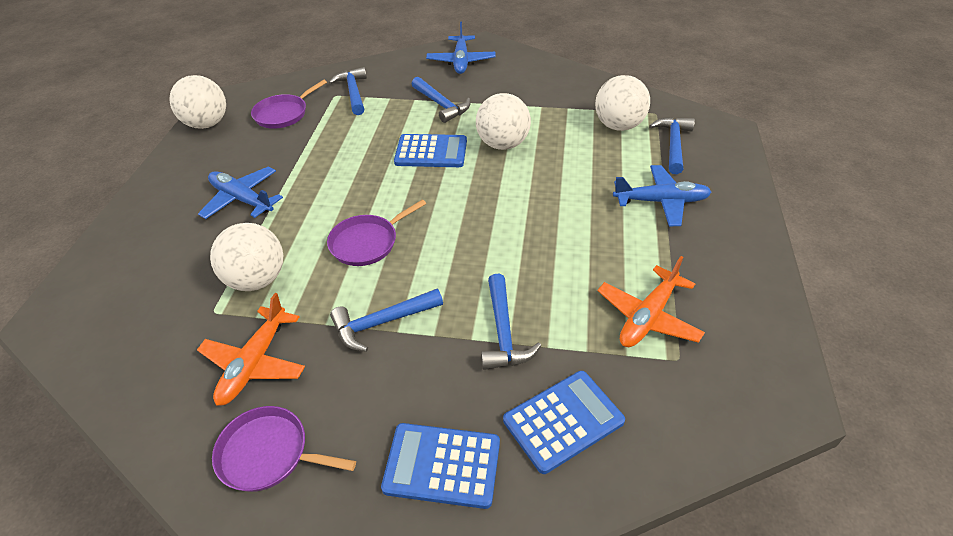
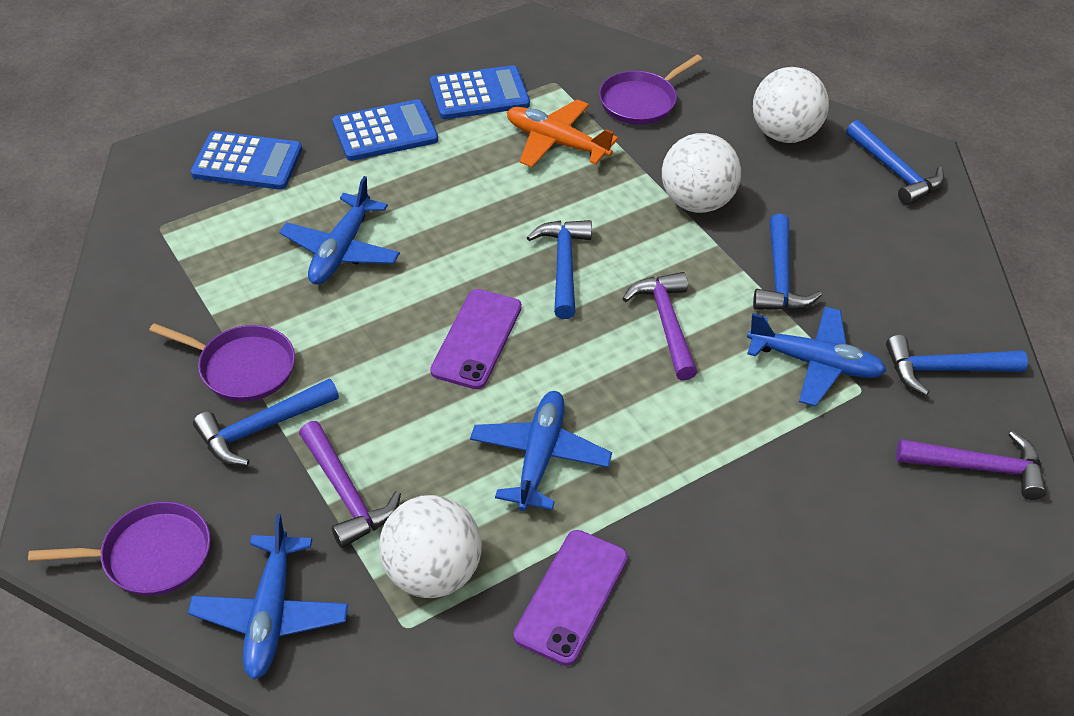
blue plane: [198,166,283,219] [426,21,496,74] [613,165,711,226] = 3 -> [188,514,348,680] [279,176,400,285] [470,391,612,511] [747,307,887,407] = 4
orange plane: [197,293,305,406] [598,256,705,347] = 2 -> [507,99,618,167] = 1
purple hammer: none = 0 -> [299,421,401,548] [622,272,697,381] [896,431,1047,500] = 3
purple phone: none = 0 -> [430,289,522,389] [514,530,628,666] = 2
white ball: [169,75,226,129] [210,223,283,291] [476,93,531,150] [595,75,650,131] = 4 -> [379,495,482,598] [662,133,741,213] [753,67,829,143] = 3

